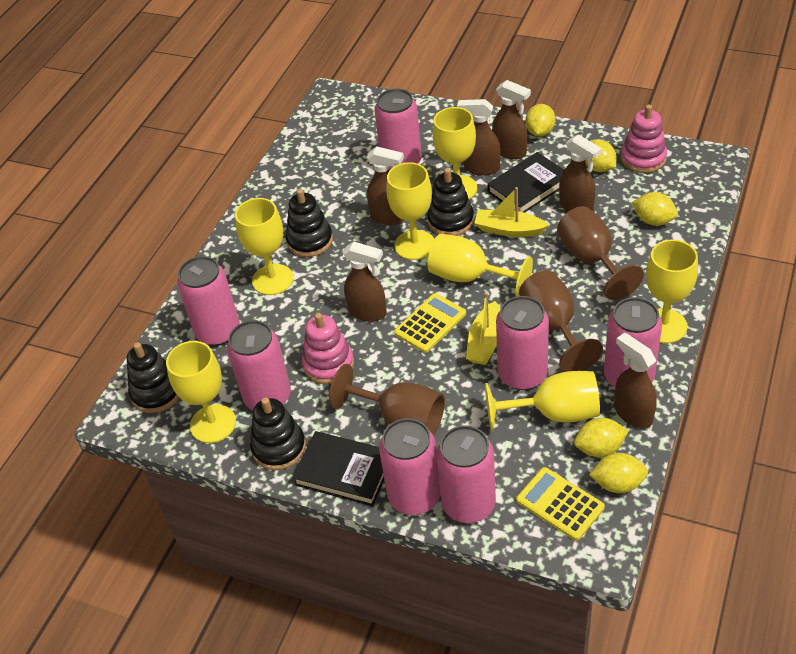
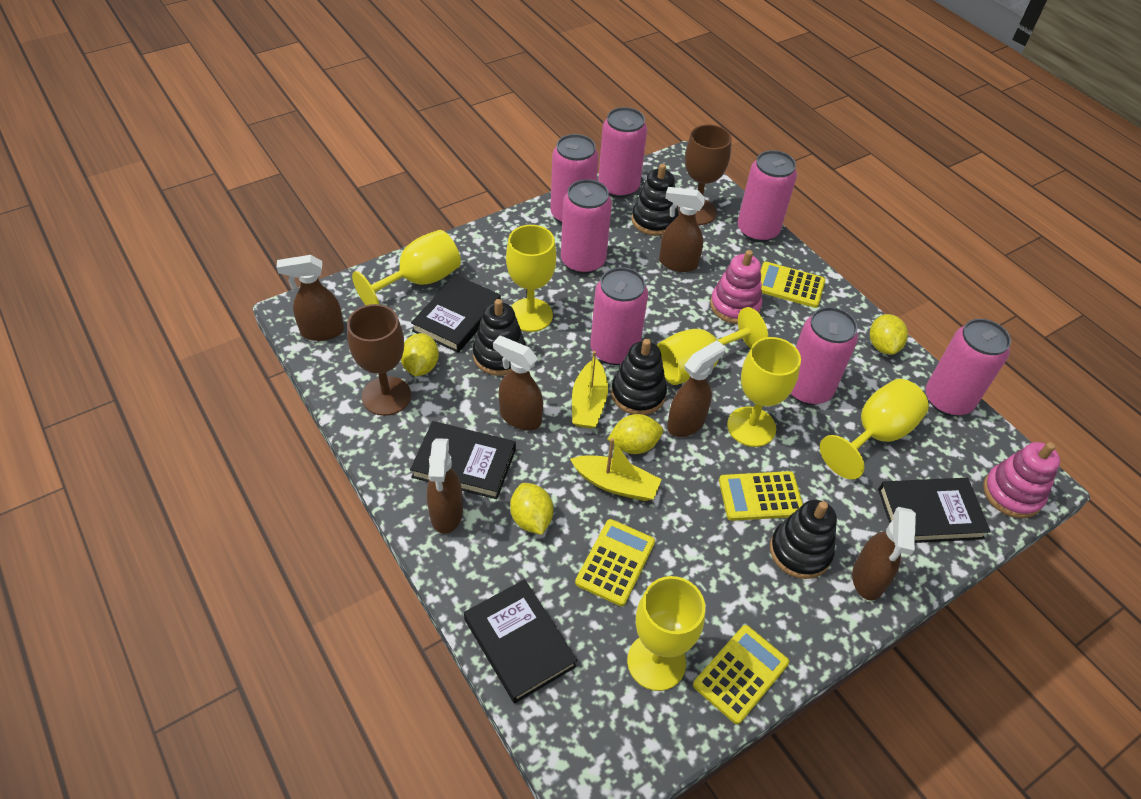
black book: [292,431,384,506] [487,152,564,213] = 2 -> [410,421,516,499] [411,275,501,353] [464,579,577,704] [878,478,991,543] = 4
brown goblet: [329,364,445,435] [519,271,603,372] [557,206,644,300] = 3 -> [347,304,411,416] [678,124,732,225] = 2
yellow calculator: [394,293,466,353] [516,467,605,541] = 2 -> [575,519,655,606] [693,625,789,724] [719,471,803,521] [761,262,825,308] = 4
yellow goblet: [166,341,236,443] [235,198,293,295] [386,162,434,260] [428,234,533,297] [433,107,477,199] [485,371,600,431] [646,239,698,343] = 7 -> [352,230,461,305] [506,225,556,332] [627,576,705,691] [657,307,768,385] [727,337,801,447] [820,379,929,479] = 6
yellow lemon: [525,104,556,137] [574,418,629,457] [585,139,617,172] [589,453,648,493] [632,192,678,226] = 5 -> [401,333,439,376] [510,483,553,535] [608,414,663,454] [870,314,908,355] = 4

